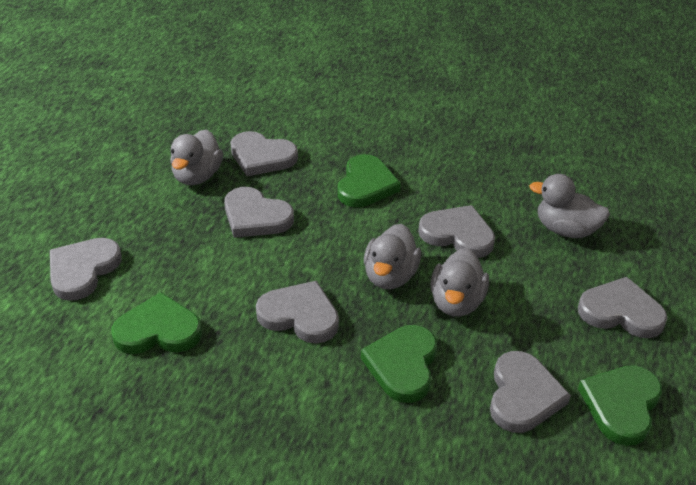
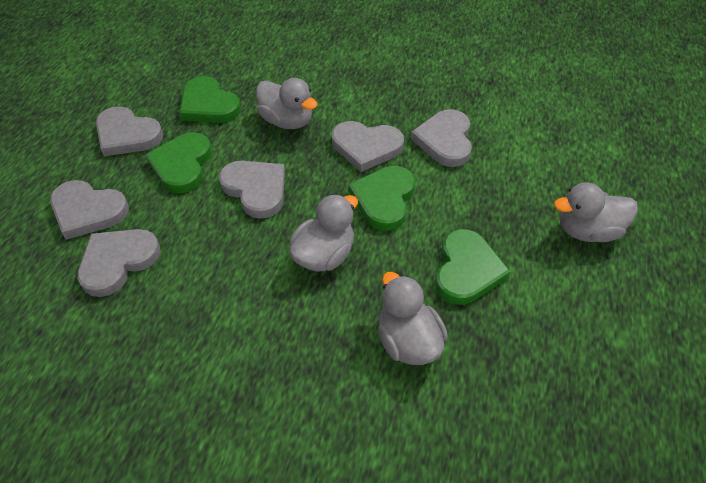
grey heart: [50,238,122,301] [224,187,294,238] [230,131,298,176] [256,281,339,344] [418,205,495,258] [490,351,571,433] [578,277,667,338] = 7 -> [50,180,129,240] [77,229,160,297] [96,106,163,156] [219,161,285,219] [332,121,404,172] [411,109,472,167] = 6

